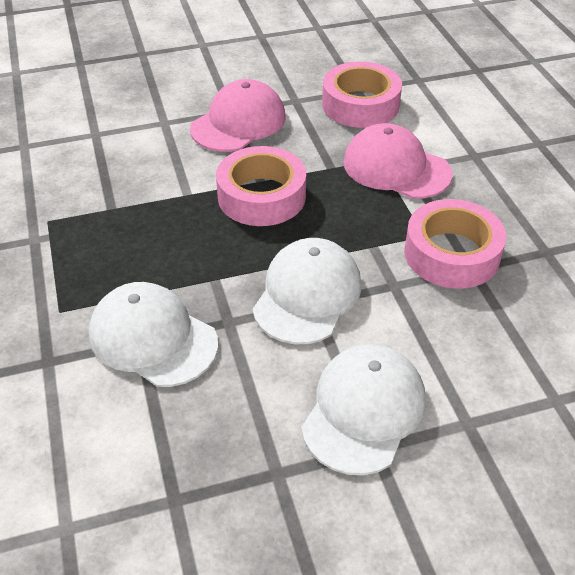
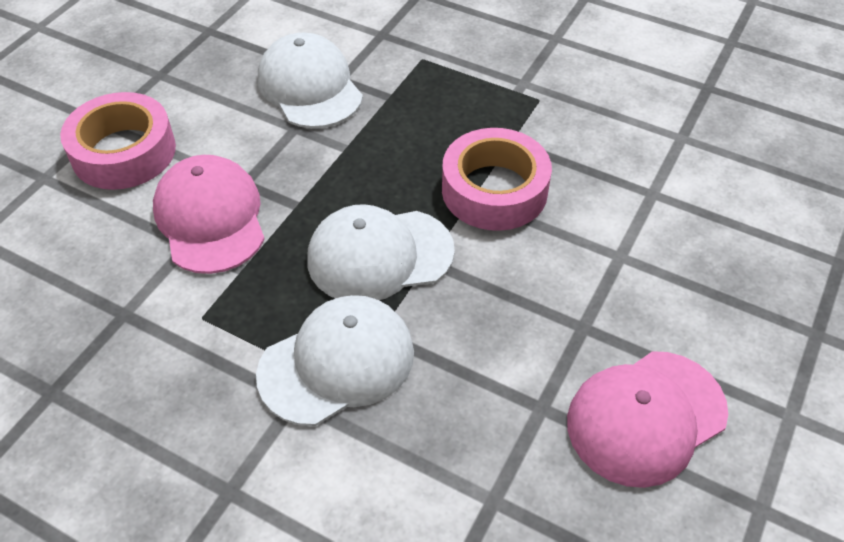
pink tape: [216,146,306,226] [322,62,402,128] [404,199,506,289] = 3 -> [60,92,176,190] [442,128,552,231] = 2

